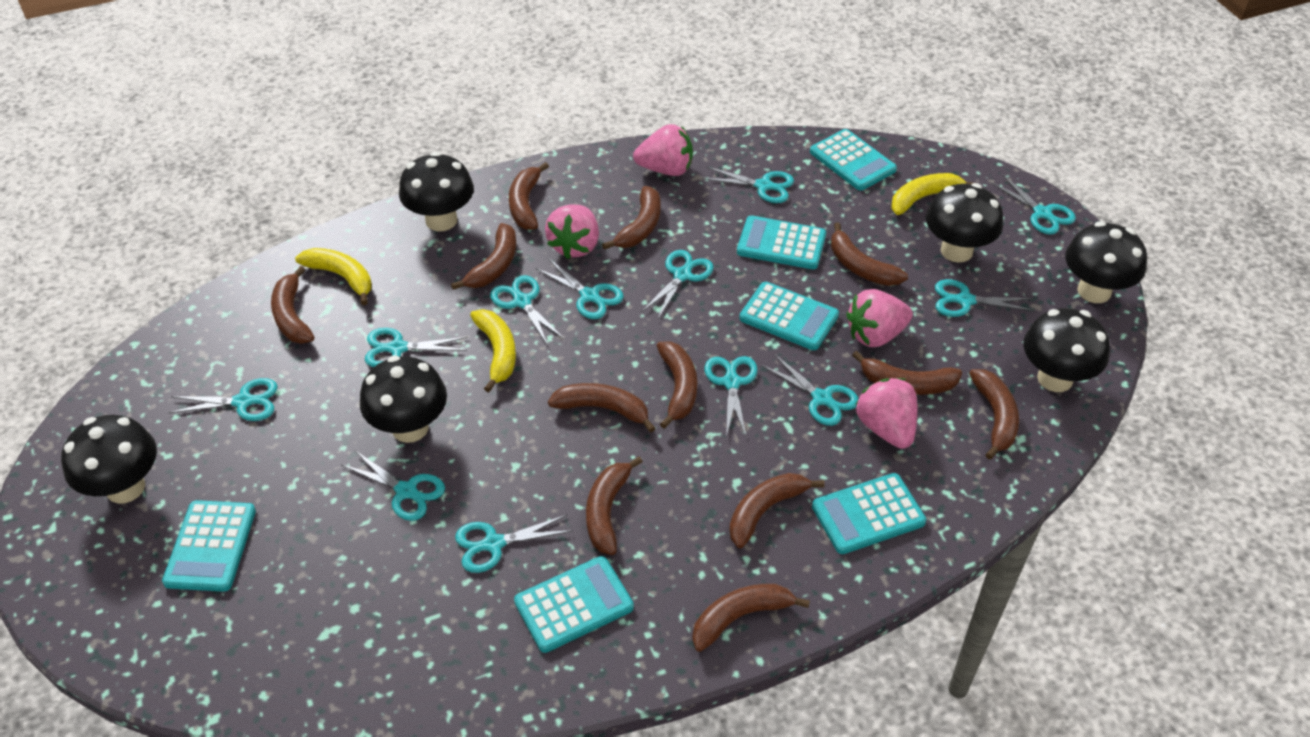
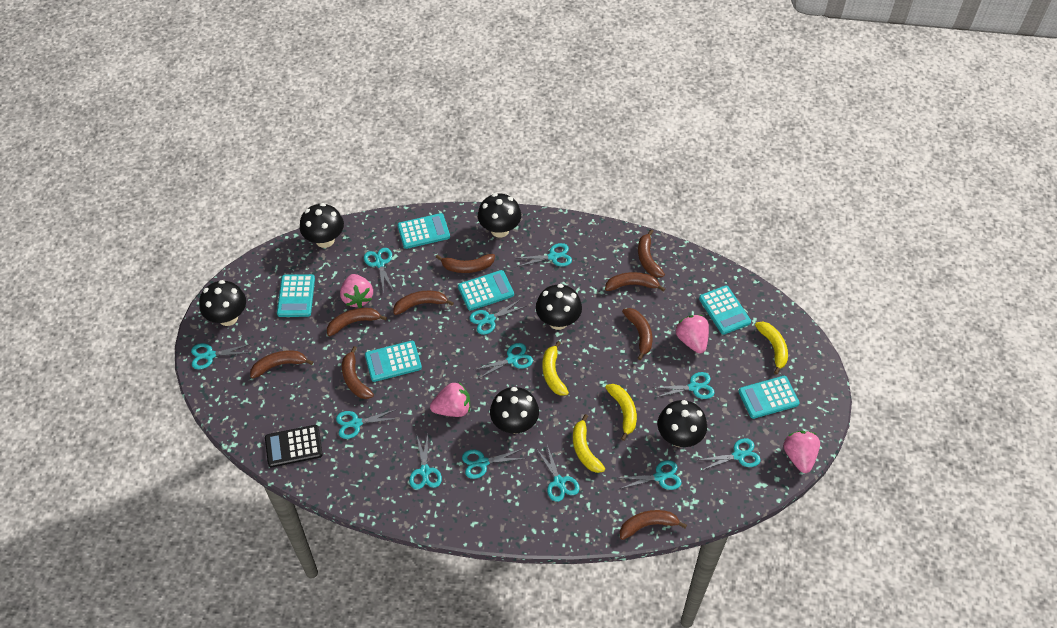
black calculator: none = 0 -> [265,425,323,467] = 1
brown banana: [271,266,314,344] [451,223,516,290] [509,162,549,230] [548,383,655,432] [586,457,643,555] [602,186,660,250] [657,341,697,429] [692,584,810,652] [729,473,825,548] [831,222,908,286] [852,351,962,395] [969,369,1019,460] = 12 -> [250,351,313,379] [327,308,387,336] [342,346,374,399] [393,291,454,315] [436,254,495,273] [605,272,665,292] [620,510,687,540] [622,308,653,360] [638,229,665,278] = 9
yellow banana: [295,248,372,305] [470,309,516,392] [891,173,973,215] = 3 -> [543,341,569,396] [573,414,605,473] [605,384,637,441] [755,321,788,375] = 4

